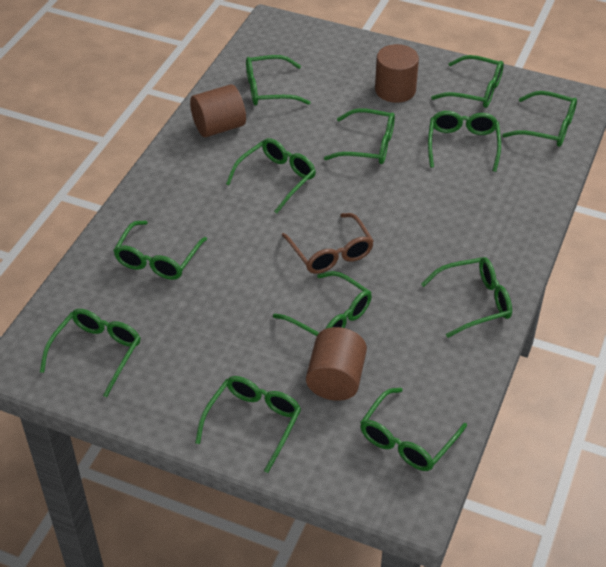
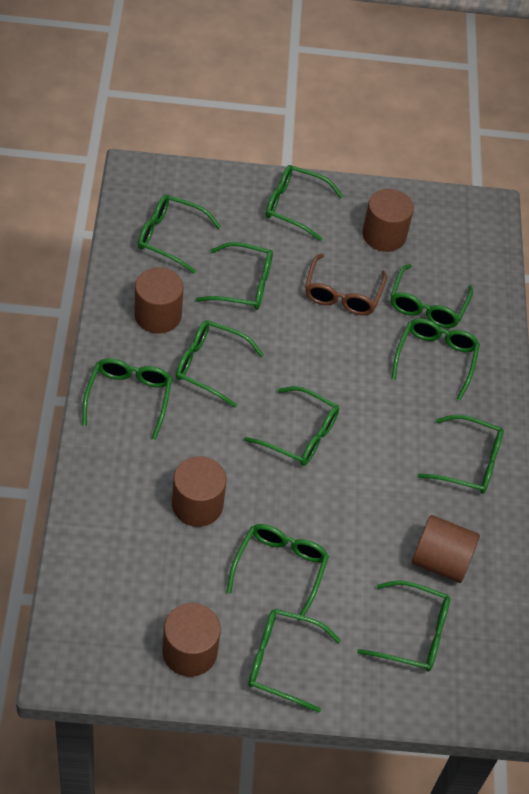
brown cylinder: [190,84,246,137] [306,327,367,401] [375,44,419,103] = 3 -> [134,267,183,334] [162,603,221,677] [172,456,226,527] [362,189,414,252] [412,515,480,583] = 5

